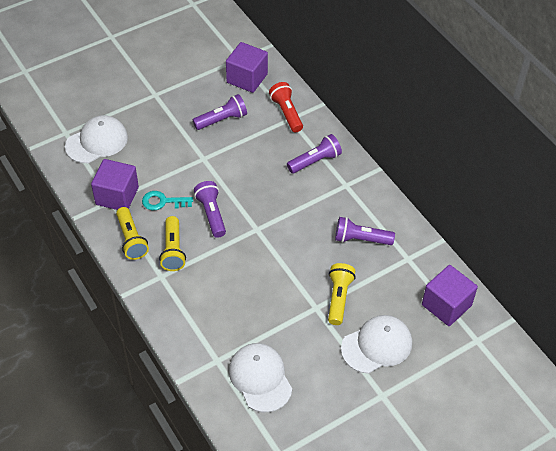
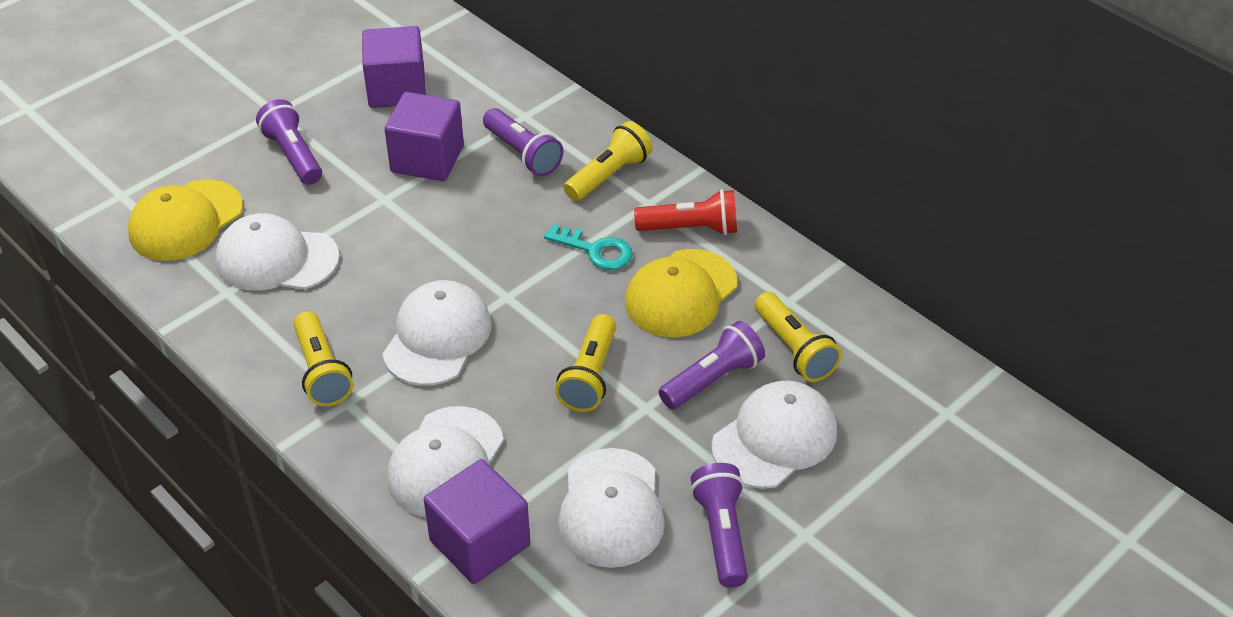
white cap: [65,115,128,163] [229,343,292,412] [341,315,412,374] = 3 -> [215,213,340,291] [382,280,491,386] [387,406,504,517] [558,448,665,568] [711,380,837,489] = 5
yellow cap: none = 0 -> [128,180,243,261] [625,249,737,337] = 2
yellow flashlight: [116,207,149,260] [159,216,186,271] [328,263,356,325] = 3 -> [293,311,354,406] [555,314,616,412] [564,121,653,201] [754,292,842,382] = 4

